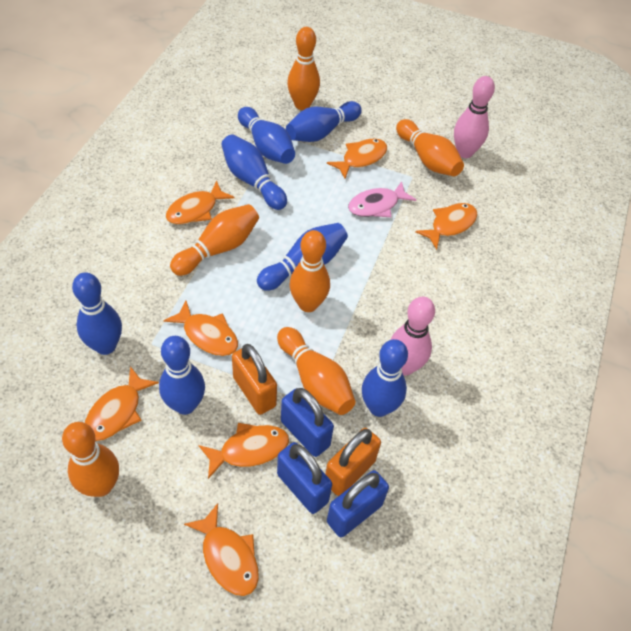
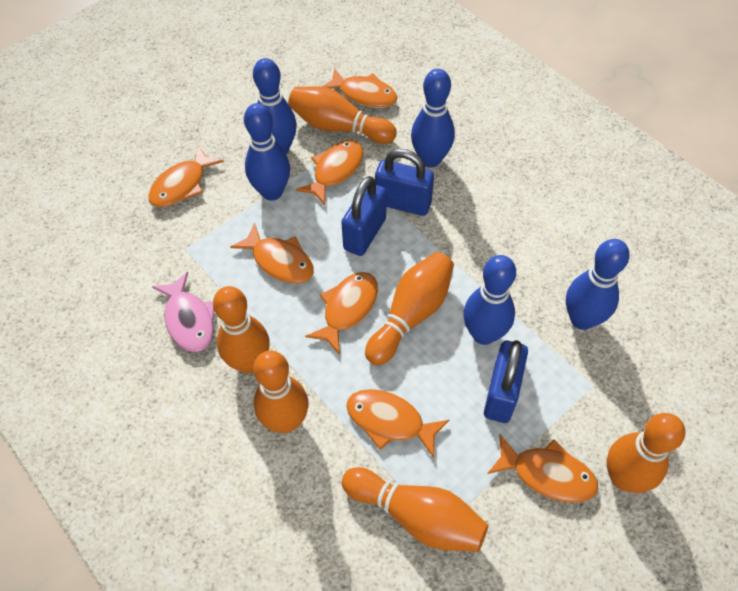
blue bowling pin: [72,272,122,355] [159,336,205,415] [221,134,287,210] [238,107,295,164] [257,223,348,291] [286,101,362,142] [362,339,408,417] = 7 -> [244,103,290,201] [253,58,297,154] [411,69,455,167] [463,255,516,345] [566,239,630,330] = 5
orange padlock: [232,344,277,415] [325,428,381,496] = 2 -> none = 0
pink bowling pin: [391,296,435,376] [454,76,495,158] = 2 -> none = 0

